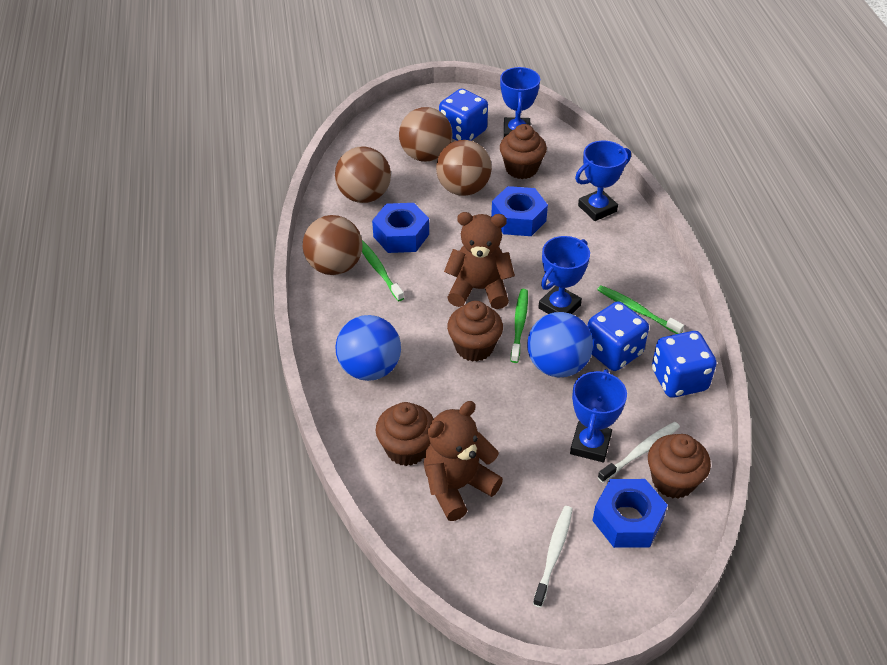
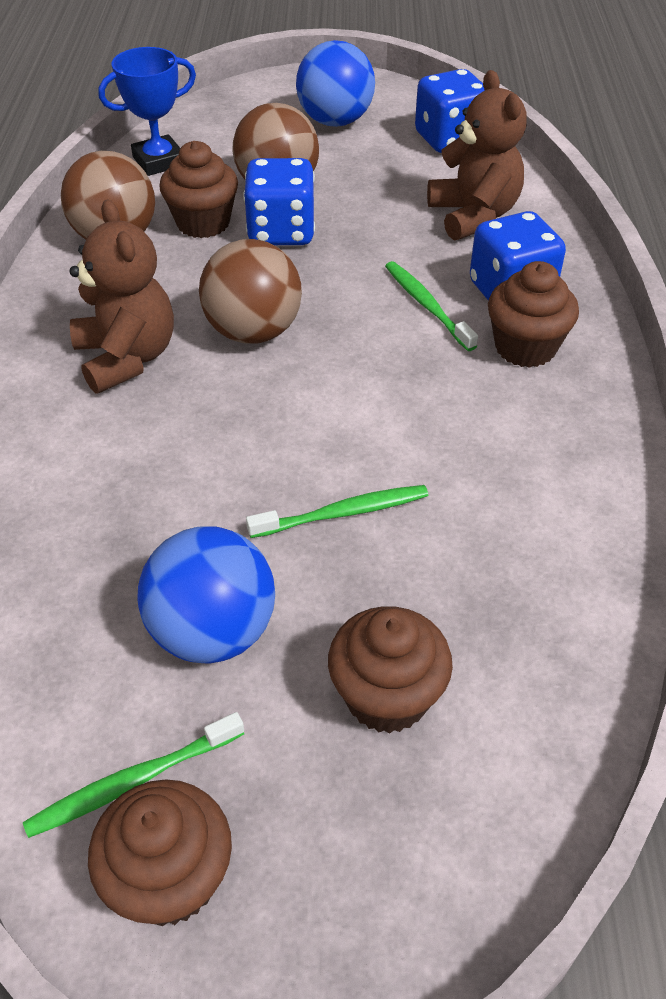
blue nut: [372,203,429,253] [491,186,548,236] [592,479,668,548] = 3 -> none = 0
blue trophy: [500,67,540,137] [538,236,590,314] [570,369,627,462] [575,141,631,221] = 4 -> [98,47,196,176] = 1
brown ball: [303,215,363,275] [335,146,391,203] [399,107,453,162] [436,140,492,196] = 4 -> [61,151,155,240] [199,239,302,344] [233,103,319,180] = 3
white toothbrush: [533,506,573,607] [598,422,680,483] = 2 -> none = 0

